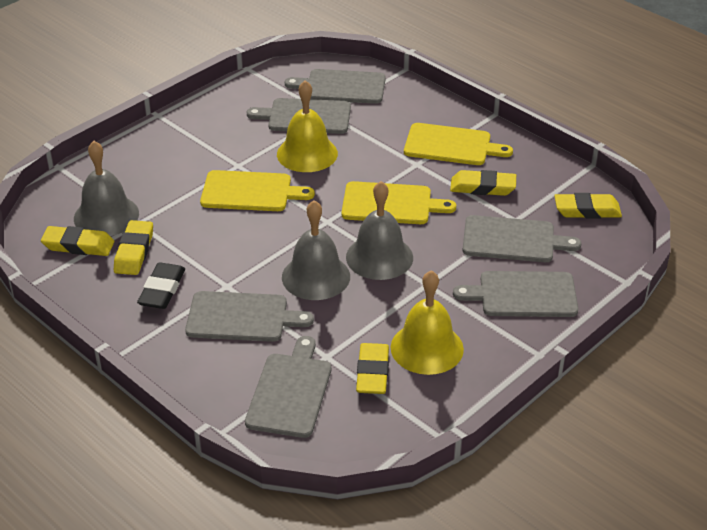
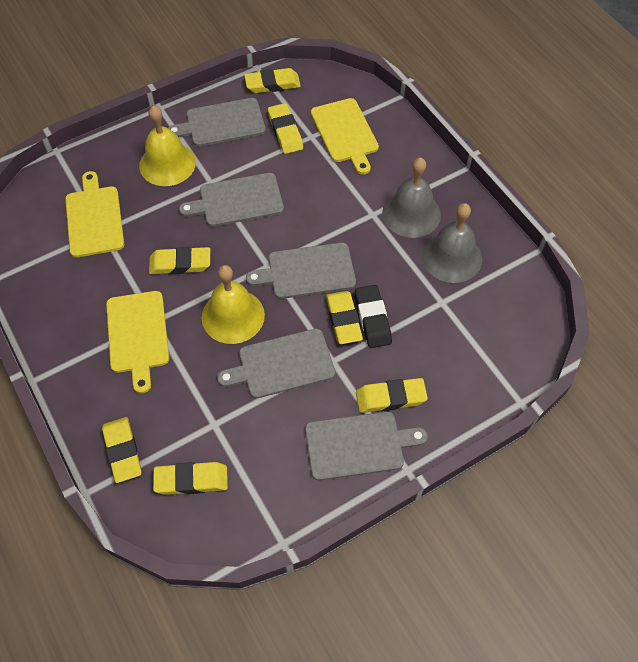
grey bell: [74,141,139,236] [282,200,350,300] [346,181,413,280] = 3 -> [382,157,441,238] [422,203,482,283] = 2
grey cutting board: [185,291,314,342] [245,336,331,438] [247,98,351,134] [285,69,386,104] [453,271,578,317] [463,215,582,262] = 6 -> [168,98,266,147] [179,173,284,227] [217,329,335,398] [246,243,356,299] [305,412,428,481] = 5
yellow eraser: [41,226,114,256] [114,220,153,275] [356,343,389,394] [450,170,516,196] [554,193,622,218] = 5 -> [102,417,142,483] [149,247,210,274] [153,462,228,495] [244,68,301,93] [268,103,303,154] [326,291,363,344] [356,378,428,413] = 7

